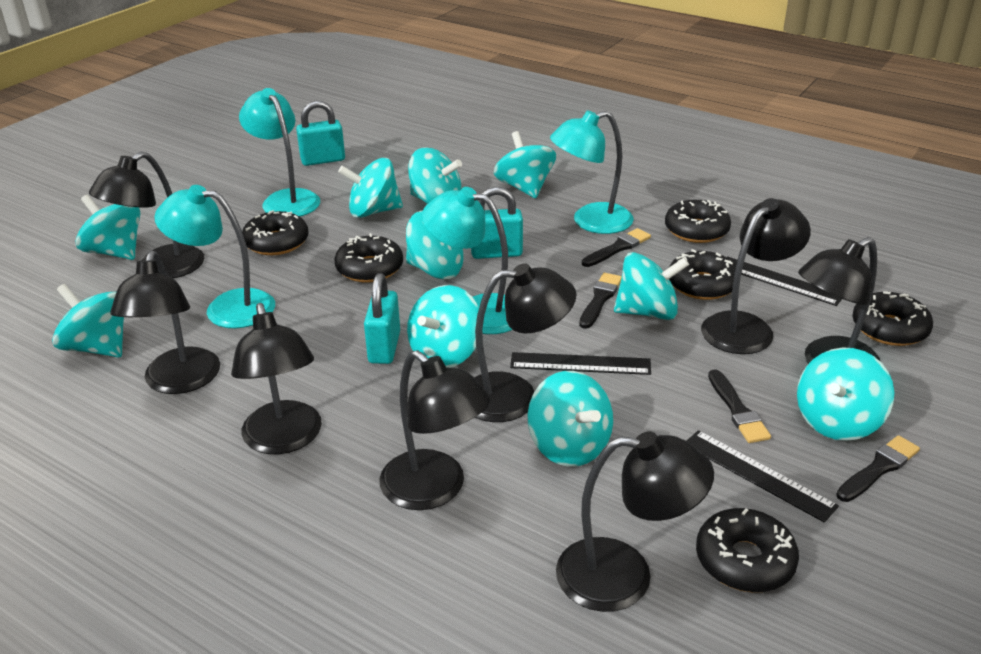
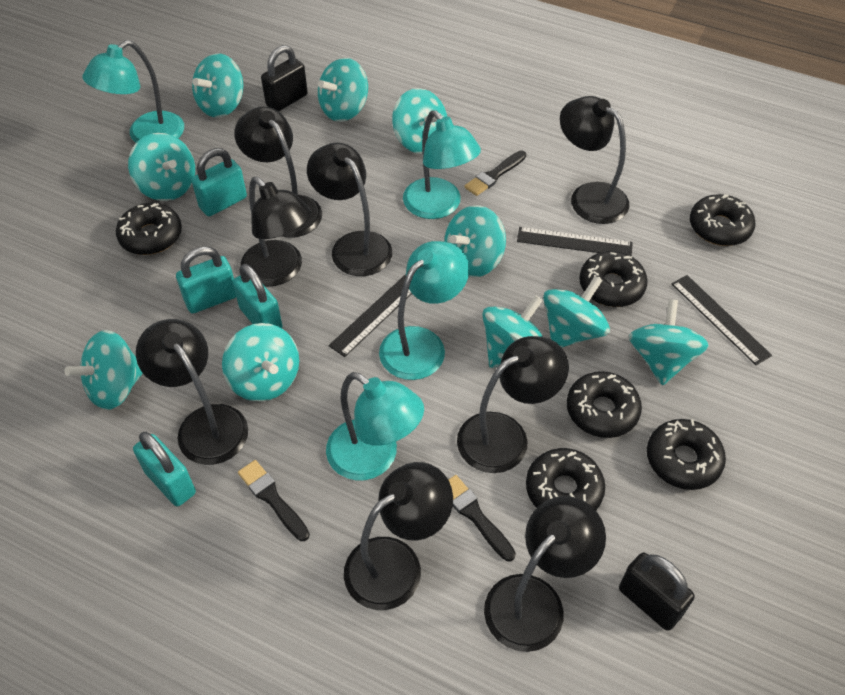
black brush: [579,273,622,329] [582,228,651,267] [708,369,771,443] [836,435,920,502] = 4 -> [238,460,310,541] [448,475,516,561] [464,151,526,196] = 3
black padlock: none = 0 -> [261,45,308,111] [619,553,695,631] = 2
turquoise padlock: [296,101,345,166] [364,273,400,364] [471,187,523,259] = 3 -> [133,432,196,507] [176,246,236,314] [191,148,247,216] [233,264,282,328] = 4

